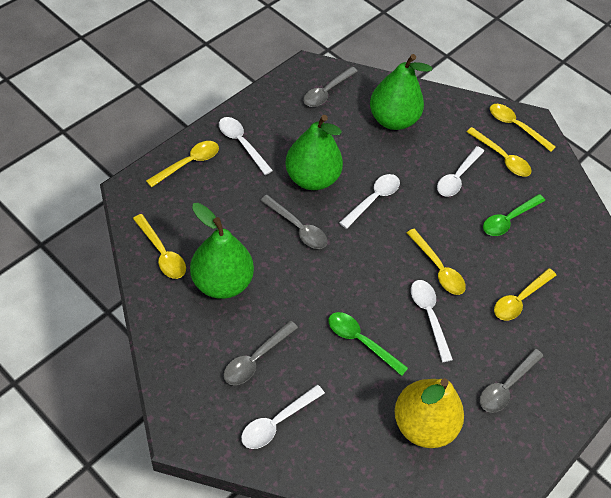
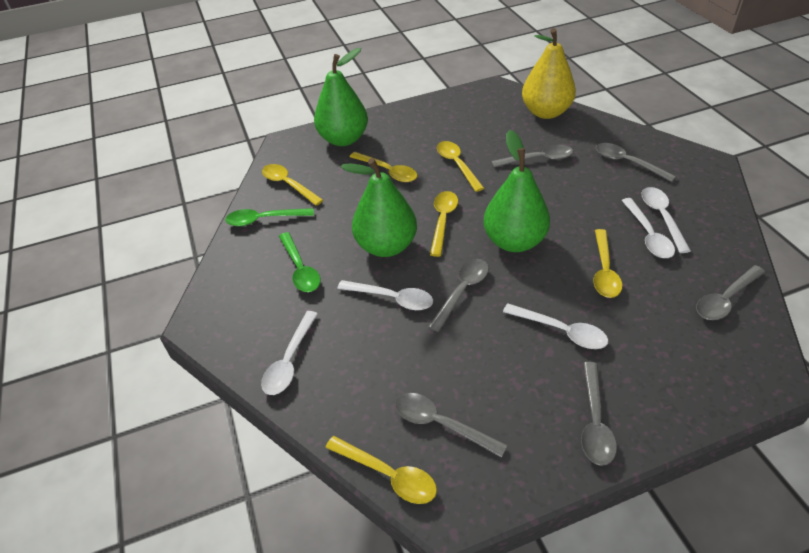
grey spoon: [224,320,298,385] [260,195,328,249] [303,66,358,107] [480,348,543,413] = 4 -> [395,393,507,458] [428,259,489,332] [492,145,573,167] [581,362,617,466] [596,143,676,182] [696,265,765,320] = 6

